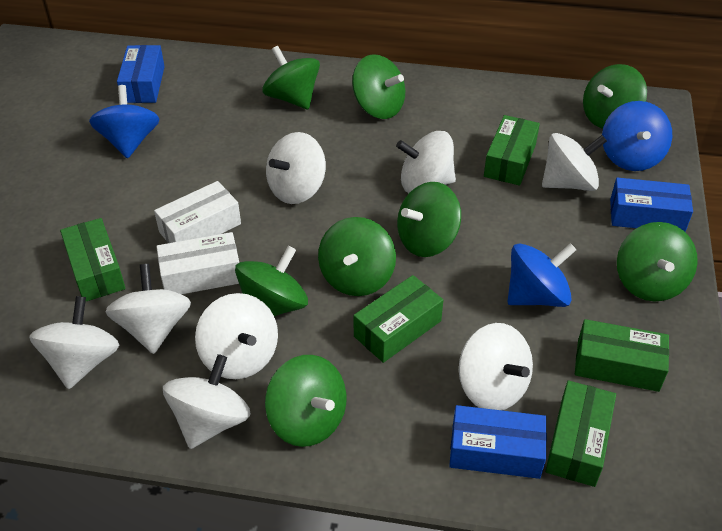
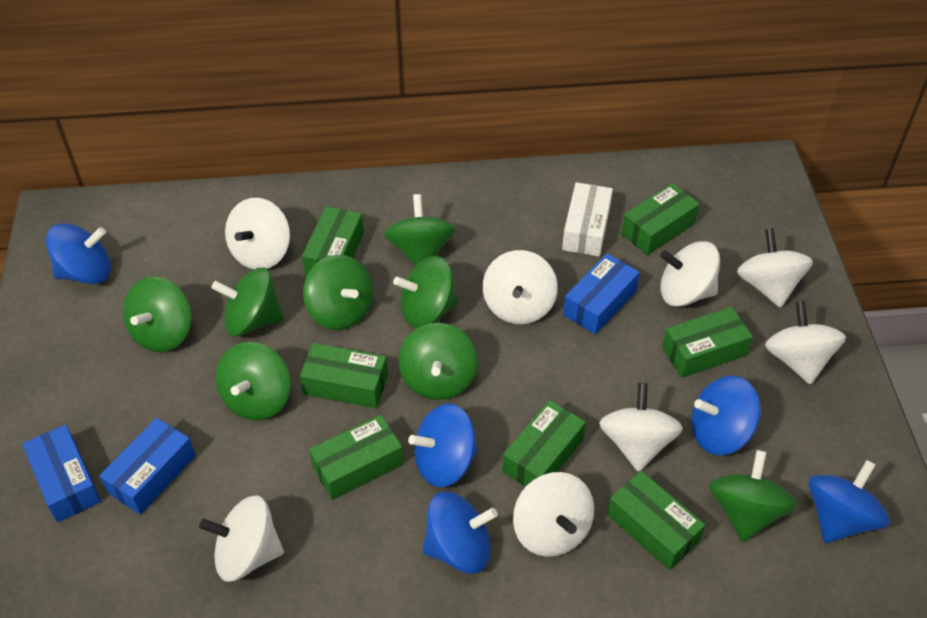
blue spinning top: [89,85,159,159] [507,243,576,307] [602,101,672,171] = 3 -> [46,223,111,284] [408,404,478,487] [422,492,498,574] [691,376,761,455] [808,460,890,543] = 5
green box: [60,218,126,302] [353,275,443,363] [484,115,540,186] [545,380,616,487] [575,319,669,392] = 5 -> [300,343,388,408] [302,206,364,276] [309,415,404,500] [502,400,586,487] [607,471,705,570] [621,183,700,255] [662,307,753,378] = 7
white box: [154,181,241,243] [156,232,239,294] = 2 -> [562,182,613,257] = 1

